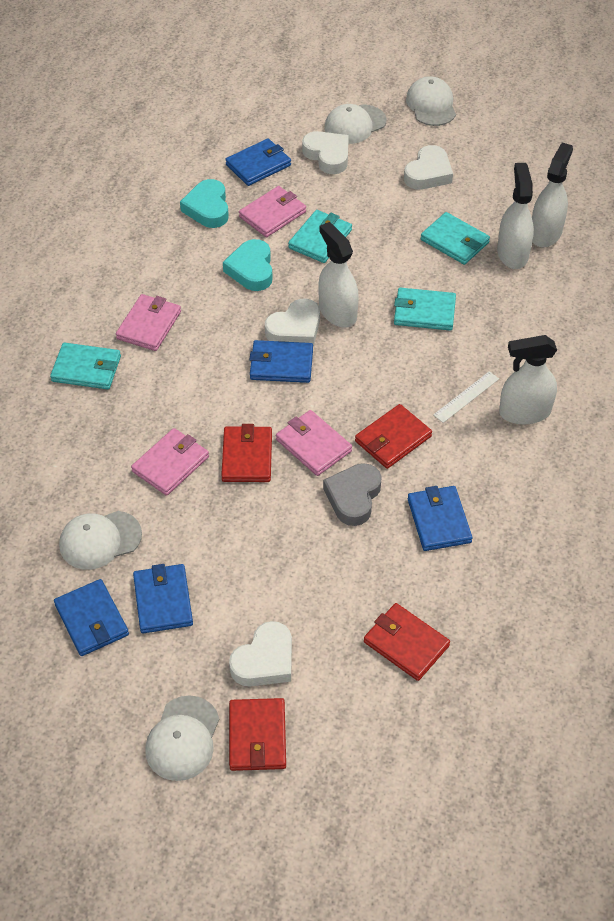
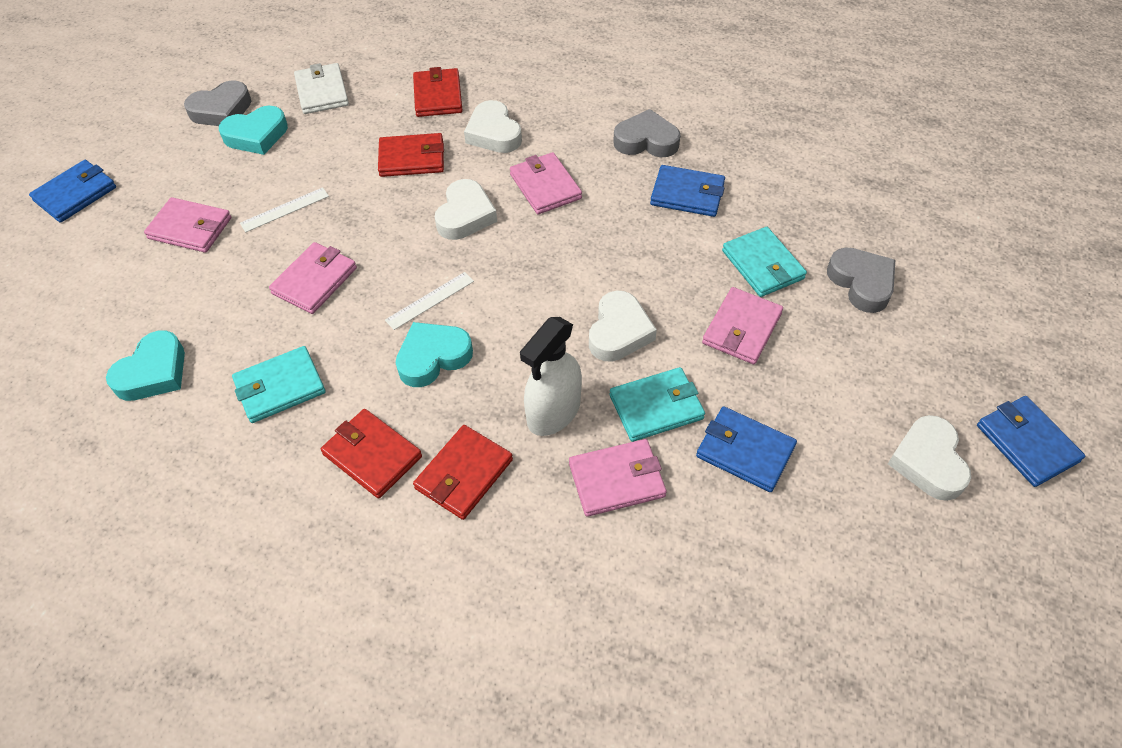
blue wallet: [54,579,129,656] [133,564,193,633] [225,138,291,186] [249,340,313,383] [408,486,473,551] = 5 -> [29,160,116,223] [650,165,725,217] [696,407,797,492] [977,396,1085,487] = 4
grey heart: [323,463,382,526] = 1 -> [184,80,251,126] [613,109,680,157] [827,248,895,313] = 3
pink wallet: [116,294,181,351] [131,428,209,496] [239,186,306,237] [276,410,352,476] = 4 -> [144,197,232,253] [269,242,357,314] [510,152,582,214] [569,439,667,517] [702,287,783,364] = 5
turquoise heart: [180,179,229,228] [223,239,273,291] = 2 -> [106,330,185,401] [219,106,288,155] [396,322,473,387] = 3
turquoise wallet: [50,342,121,389] [288,210,352,263] [394,288,456,331] [421,212,490,265] = 4 -> [232,346,326,423] [609,367,705,442] [722,227,807,297] = 3
white cap: [59,511,142,570] [145,695,219,781] [325,104,387,144] [406,76,456,126] = 4 -> none = 0
white ruler: [433,371,499,423] = 1 -> [240,187,329,232] [385,272,474,330] = 2
white spray bottle: [318,222,359,328] [497,163,534,269] [499,335,557,425] [532,142,573,247] = 4 -> [520,317,582,436] = 1
white wallet: none = 0 -> [294,63,349,114] = 1

